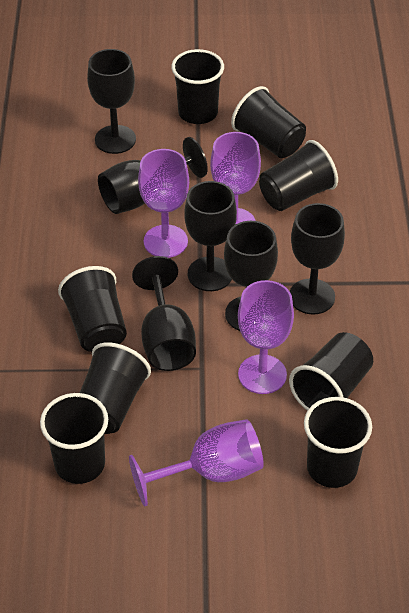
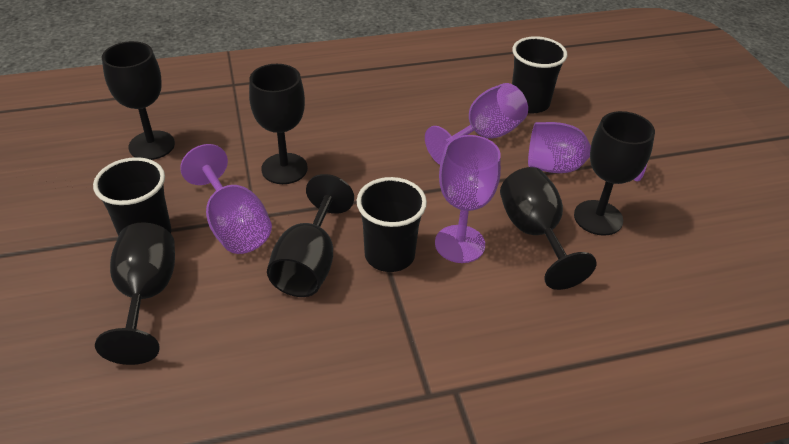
black cup: [40,393,108,484] [58,266,127,352] [80,342,151,434] [171,49,224,124] [231,86,306,158] [259,140,338,211] [289,332,373,411] [304,397,372,488] = 8 -> [93,157,172,236] [357,177,427,272] [512,36,567,113] = 3

